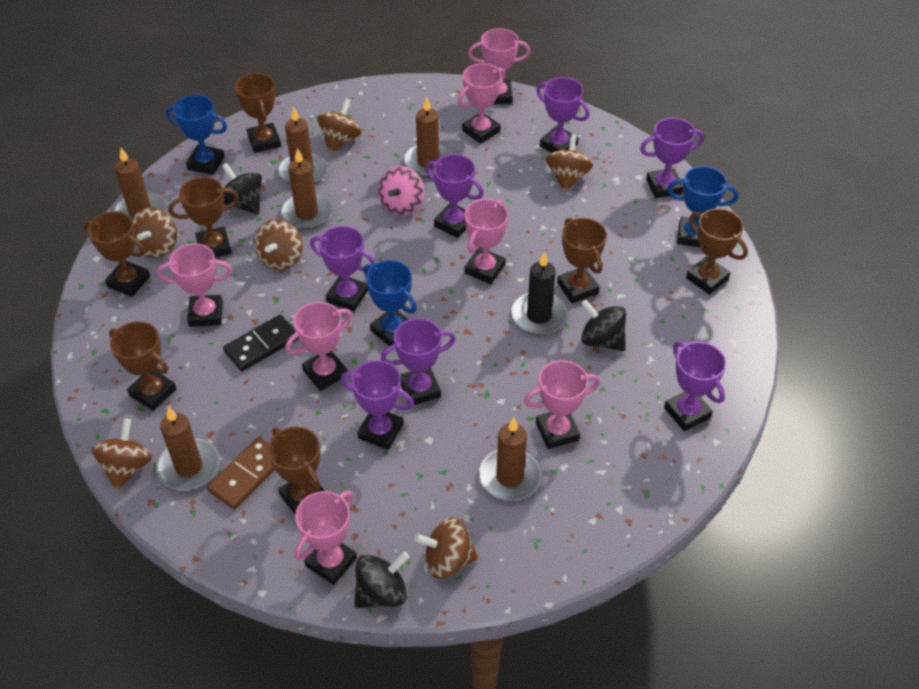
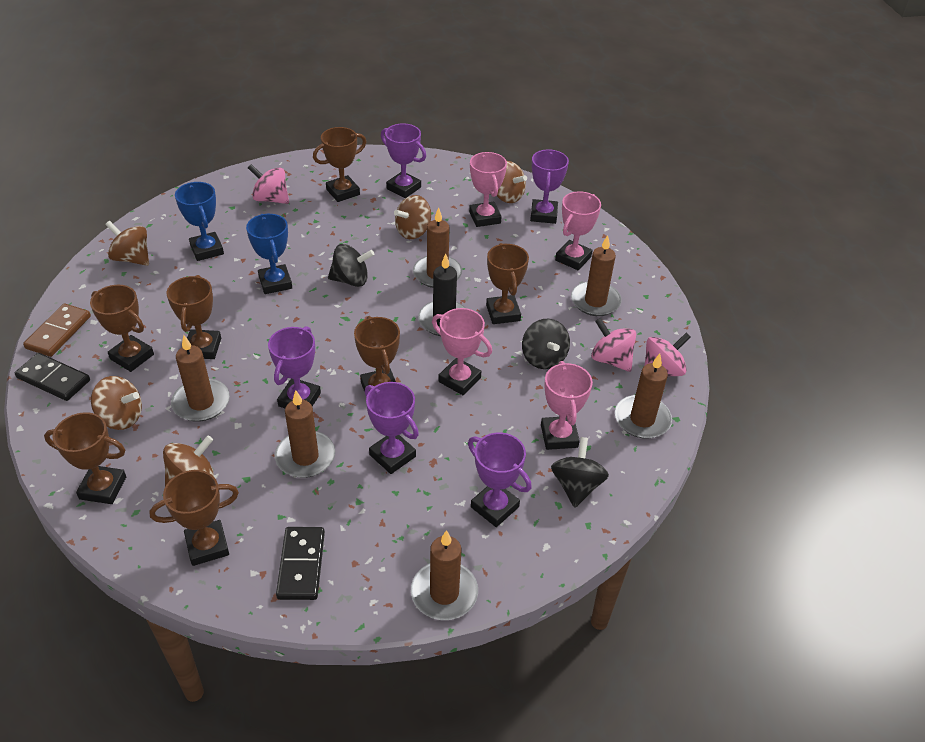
black domino: [223,315,298,371] = 1 -> [15,353,90,401] [276,527,325,600] = 2
blue trophy: [166,95,227,175] [363,260,417,346] [667,166,738,247] = 3 -> [175,182,224,261] [246,214,292,294] = 2
brown spinning top: [91,418,152,490] [132,207,177,258] [254,219,303,270] [317,98,361,153] [414,517,478,579] [546,134,593,192] = 6 -> [91,376,142,430] [105,221,149,266] [163,435,214,487] [394,195,431,239] [497,161,527,203] = 5
pink spinning top: [378,166,424,216] = 1 -> [248,164,289,204] [591,318,636,372] [644,333,691,376] = 3
pink trophy: [157,243,233,327] [285,302,352,391] [295,491,357,585] [458,63,506,144] [464,199,508,284] [468,28,530,104] [524,360,600,449] = 7 -> [432,308,492,395] [469,152,507,227] [541,361,593,450] [555,191,601,270] = 4
purple trophy: [310,226,375,312] [341,360,414,450] [381,318,455,405] [425,154,484,238] [536,77,590,153] [640,118,704,198] [664,341,726,431] = 7 -> [268,326,321,408] [365,382,419,474] [381,123,426,198] [468,432,532,527] [530,150,569,224] = 5

